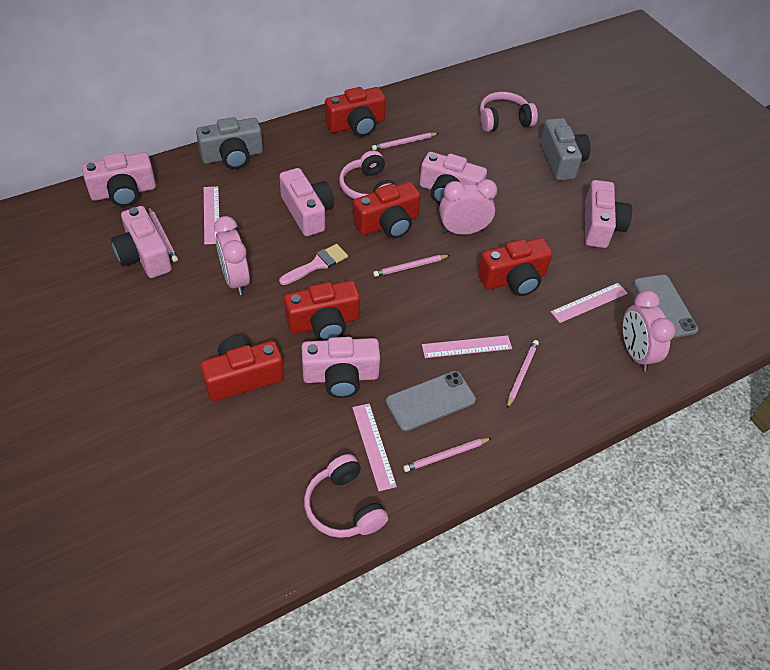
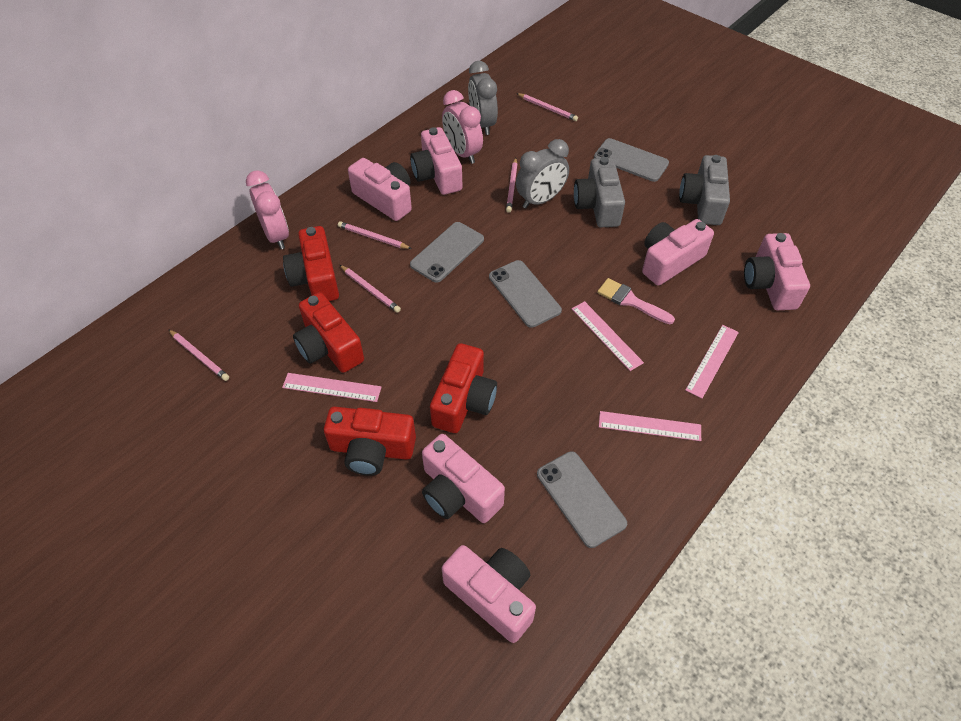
grey clock: none = 0 -> [468,61,498,135] [516,139,569,208] = 2
grey phone: [386,371,476,431] [634,275,698,338] = 2 -> [410,222,484,283] [489,260,562,328] [537,451,627,548] [594,138,669,182] = 4
pink clock: [214,216,250,295] [439,179,497,235] [623,290,675,371] = 3 -> [246,170,289,249] [442,90,483,164] = 2
pink headphones: [304,454,388,538] [339,151,396,199] [480,92,538,132] = 3 -> none = 0
red camera: [200,335,284,401] [284,280,360,341] [325,87,386,137] [353,182,421,238] [478,238,552,296] = 5 -> [283,226,339,301] [293,292,364,373] [324,407,416,476] [430,343,497,433] = 4

